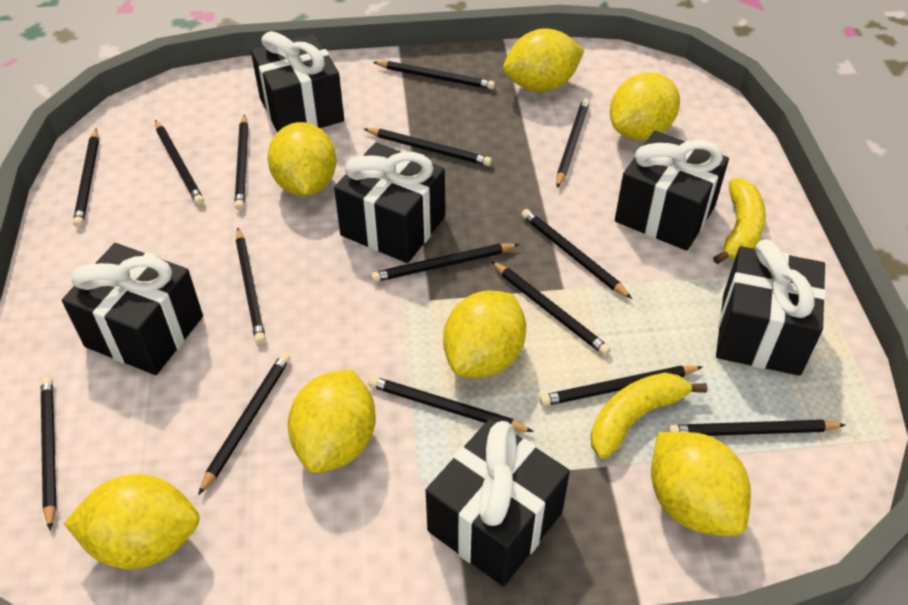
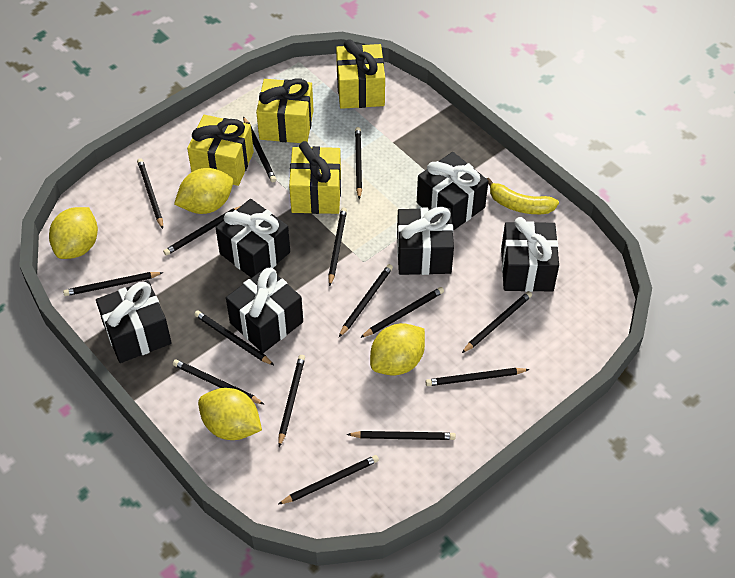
yellow banana: [591,373,707,459] [713,178,766,264] = 2 -> [486,178,559,214] = 1
yellow gift: none = 0 -> [187,115,254,186] [256,79,314,143] [289,141,341,214] [336,39,385,109] = 4
yellow lemon: [64,474,200,570] [268,122,336,196] [288,369,376,473] [443,290,526,378] [503,28,585,92] [610,72,680,140] [651,432,751,536] = 7 -> [49,207,98,259] [174,168,233,214] [198,388,262,440] [370,323,425,375] = 4

